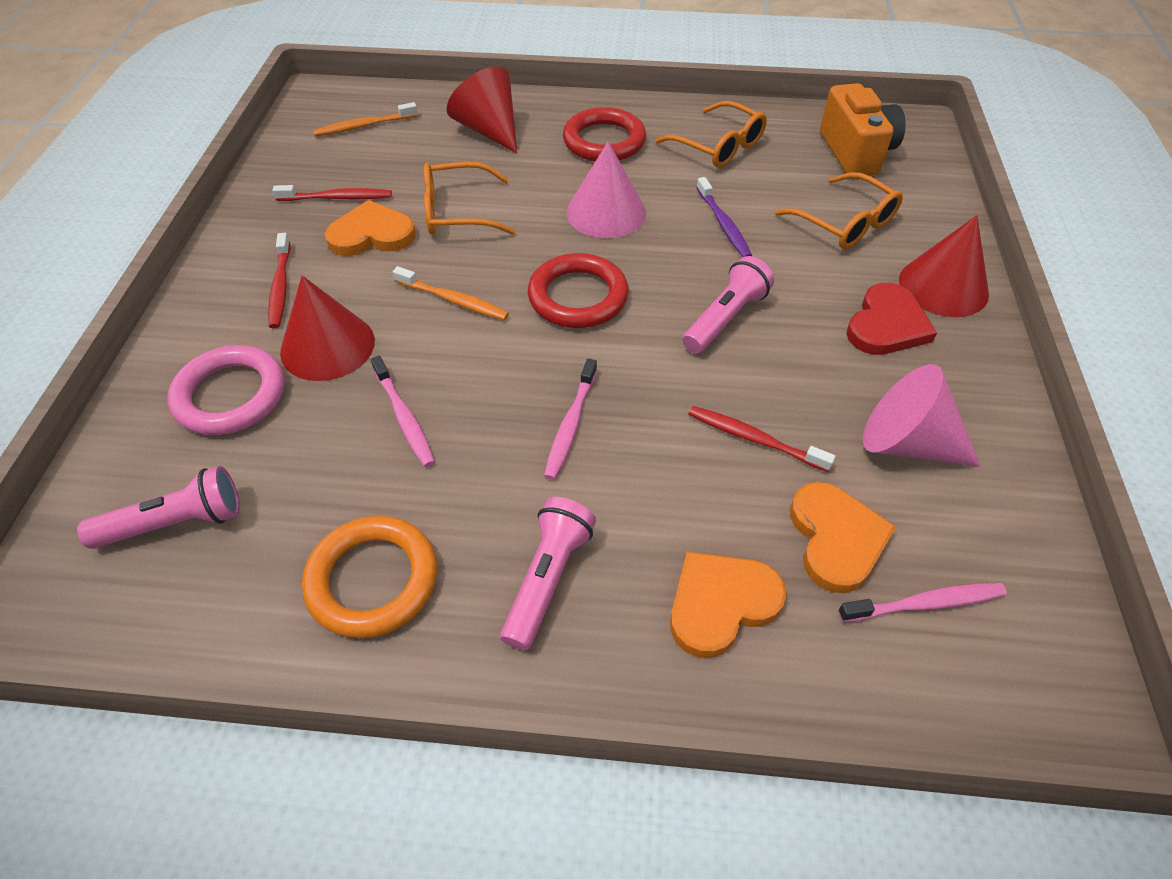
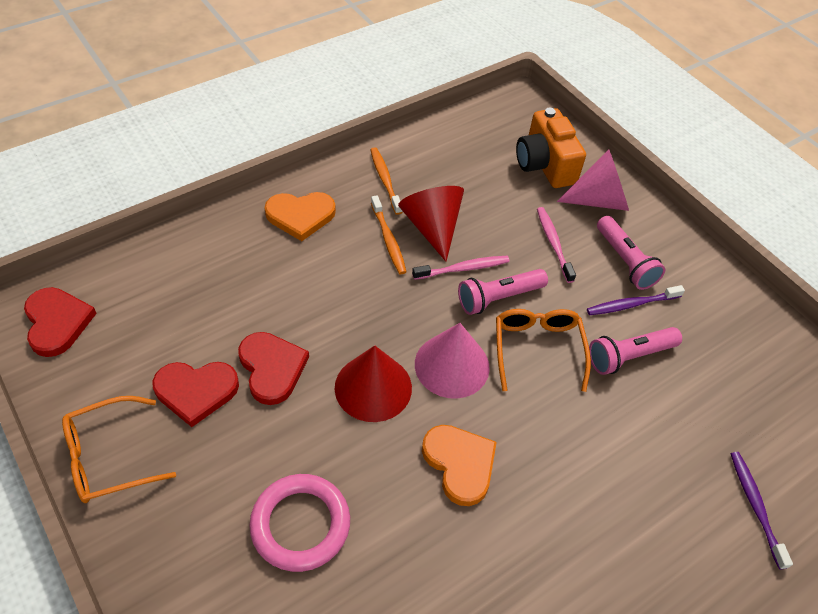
orange glasses: [424,162,516,235] [655,101,767,168] [775,172,903,249] = 3 -> [62,396,176,503] [496,309,591,392] = 2
orange heart: [325,200,416,256] [670,552,786,658] [790,482,896,593] = 3 -> [264,192,336,241] [422,425,497,506] = 2
orange ring: [302,516,437,638] = 1 -> none = 0
pink toothbrush: [371,356,435,467] [544,358,597,480] [838,583,1007,622] = 3 -> [412,256,510,280] [537,207,576,283] = 2
purple toothbrush: [696,177,752,257] = 1 -> [587,285,685,315] [731,452,793,570] = 2
red cone: [280,276,375,381] [447,67,517,153] [899,215,989,317] = 3 -> [335,345,412,422] [398,186,464,262] = 2
red heart: [847,283,937,355] = 1 -> [24,287,97,357] [152,362,239,427] [238,332,309,405] = 3
red ring: [528,253,629,328] [563,107,646,161] = 2 -> none = 0
red toothbrush: [268,233,290,328] [272,185,392,201] [688,406,836,472] = 3 -> none = 0

